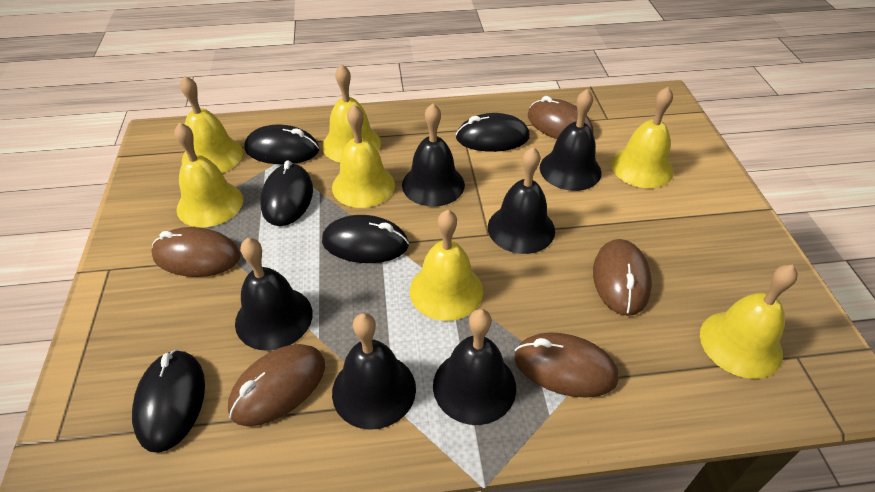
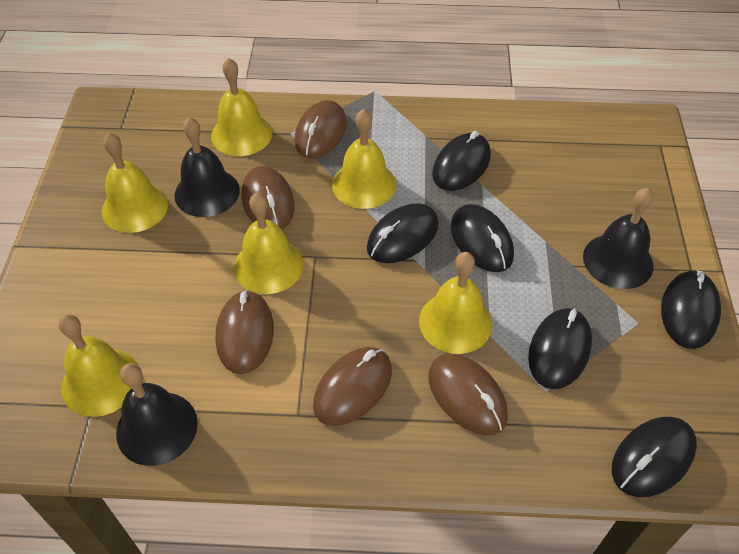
black bell: [235,238,313,351] [332,313,416,430] [402,103,465,207] [433,309,516,425] [488,147,555,254] [540,89,602,191] = 6 -> [116,363,198,466] [175,117,240,217] [583,188,654,289] = 3
black mouse: [132,349,205,453] [244,124,319,164] [260,160,313,226] [322,215,409,263] [456,113,530,152] = 5 -> [367,203,439,263] [432,131,491,191] [451,204,514,272] [528,308,592,389] [612,417,697,497] [661,270,721,349] = 6
yellow bell: [174,122,243,227] [180,76,243,173] [322,64,381,163] [332,105,395,208] [410,210,483,321] [611,87,674,188] [700,265,798,379] = 7 -> [59,314,137,417] [102,132,168,233] [211,58,272,156] [234,193,304,294] [332,109,396,209] [419,252,492,354] = 6

